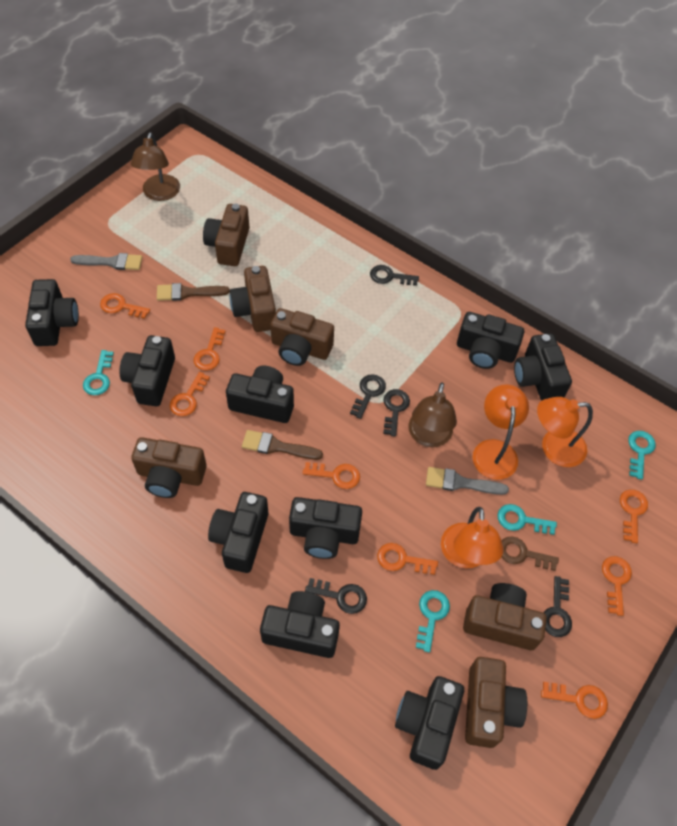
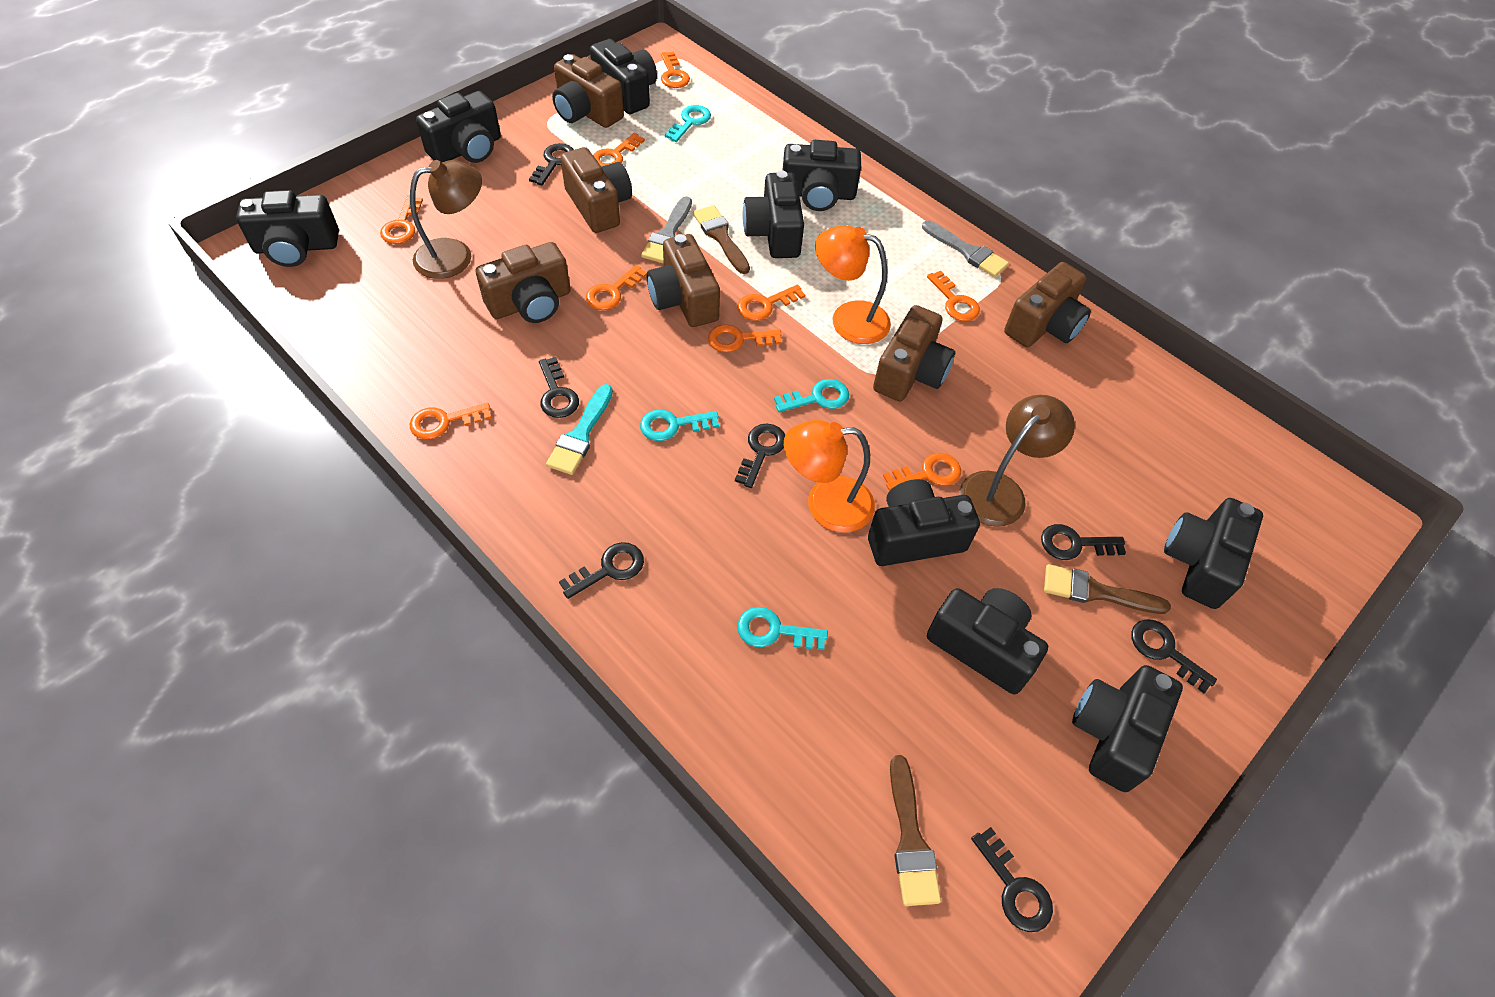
black key: [305,578,367,614] [350,374,386,419] [370,265,419,286] [383,389,410,437] [543,576,572,637] = 5 -> [529,143,574,186] [539,357,579,418] [559,542,644,599] [735,423,785,488] [971,827,1053,932] [1041,524,1126,560] [1131,619,1217,693] = 7
brown brush: [157,283,230,301] [242,430,323,460] = 2 -> [693,205,750,274] [890,755,941,906] [1044,564,1171,614] = 3
brown key: [501,536,559,571] = 1 -> none = 0
orange key: [100,293,150,319] [170,372,210,416] [193,327,226,371] [303,462,360,489] [377,543,438,575] [541,682,608,719] [602,556,632,616] [620,490,648,543] = 8 -> [380,196,423,244] [410,403,491,439] [586,265,647,310] [593,133,645,167] [661,52,690,88] [708,324,782,352] [737,285,805,321] [883,453,961,491] [927,271,980,321] = 9
orange lamp: [441,507,503,568] [473,384,529,480] [537,397,593,467] = 3 -> [784,420,875,533] [815,225,891,344] = 2
turquoise brush: none = 0 -> [546,384,613,475] = 1

